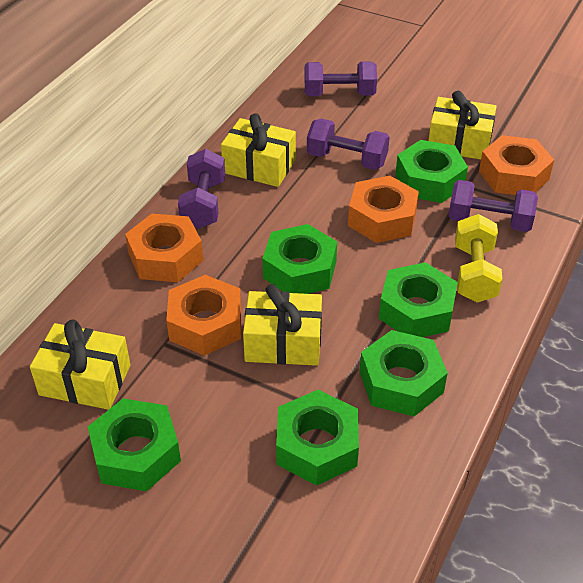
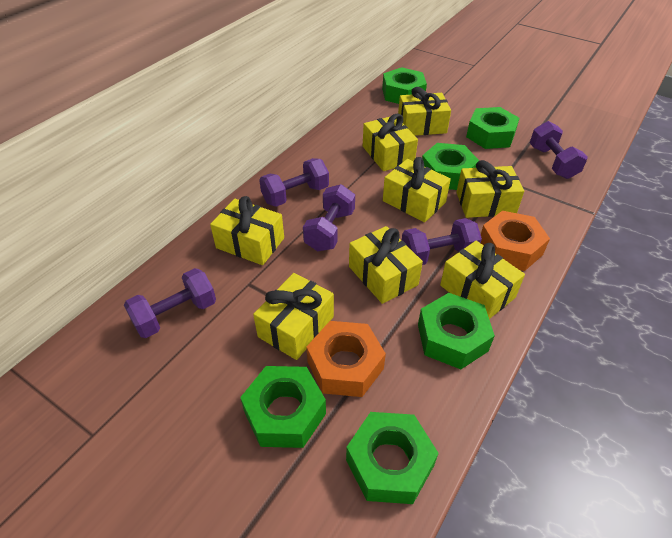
orange nut: [125,214,203,282] [166,275,241,356] [348,176,419,243] [479,135,554,195] = 4 -> [306,321,386,397] [481,211,550,271] = 2
purple dumbbell: [178,149,225,229] [305,61,377,96] [307,118,390,170] [448,180,538,232] = 4 -> [124,268,216,338] [259,158,329,207] [303,184,355,251] [401,218,482,265] [530,121,588,179] = 5
yellow dumbbell: [455,214,503,303] = 1 -> none = 0
yellow gift: [30,319,131,410] [221,113,296,187] [243,284,322,366] [428,91,497,159] = 4 -> [210,196,284,265] [253,273,334,360] [349,226,423,304] [363,113,418,171] [383,157,451,222] [398,87,451,136] [440,241,525,319] [456,160,524,218] = 8

